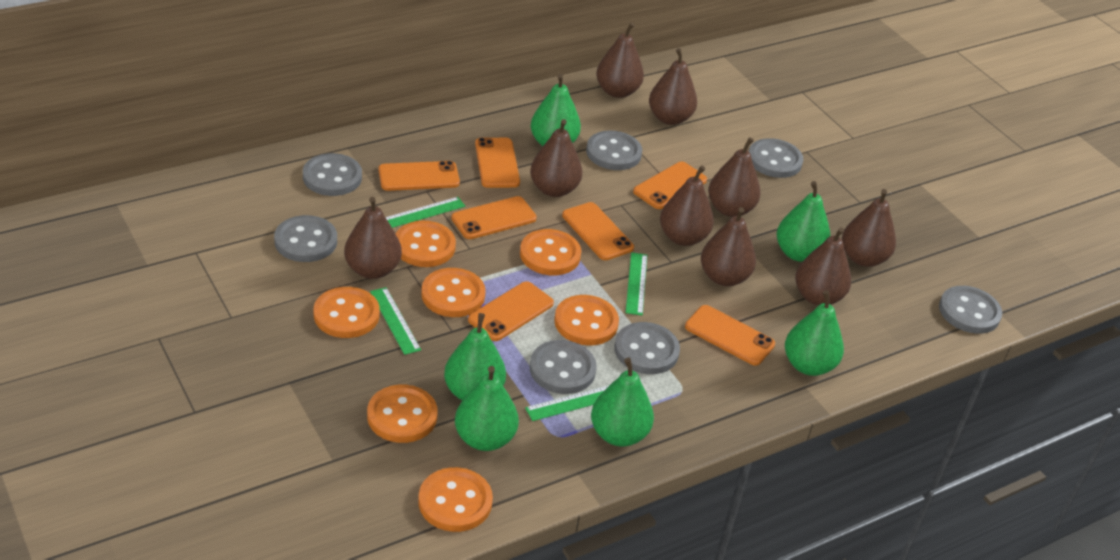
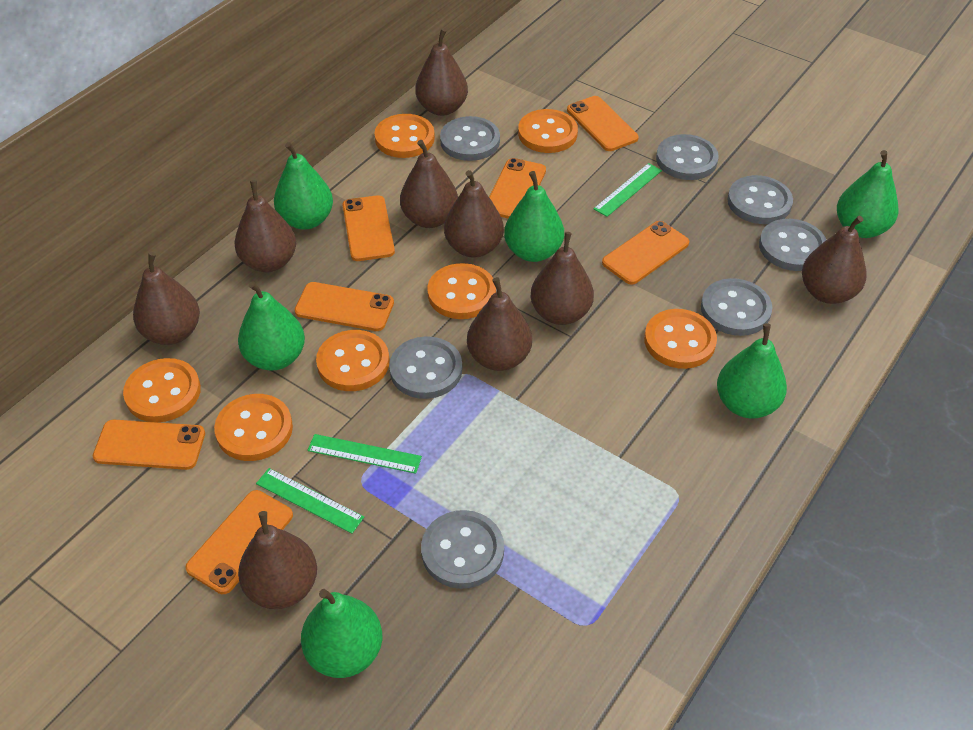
green ruler: [370,287,421,355] [385,197,465,228] [525,385,609,421] [625,252,647,315] = 4 -> [256,468,364,534] [307,434,422,474] [594,163,662,217] = 3

